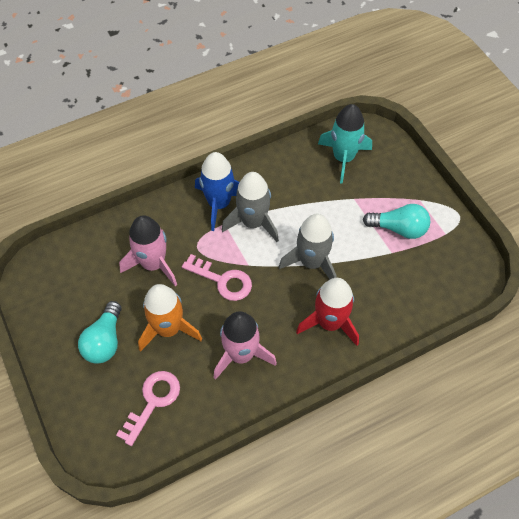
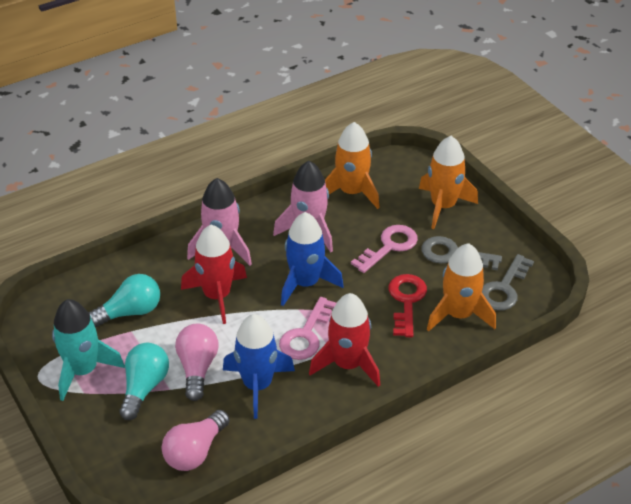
blue rocket: [195,152,239,231] = 1 -> [223,314,295,419] [281,212,344,306] = 2
grey key: none = 0 -> [421,236,502,270] [482,254,534,311] = 2
grey rocket: [222,172,279,242] [279,214,336,279] = 2 -> none = 0
orange rocket: [138,284,202,352] = 1 -> [325,122,379,209] [419,136,478,229] [427,243,496,332] = 3
pink light bulb: none = 0 -> [162,410,230,471] [175,324,218,401] = 2
red key: none = 0 -> [389,274,427,337] = 1
red rocket: [296,278,359,346] = 1 -> [181,225,247,324] [309,293,380,387] = 2

